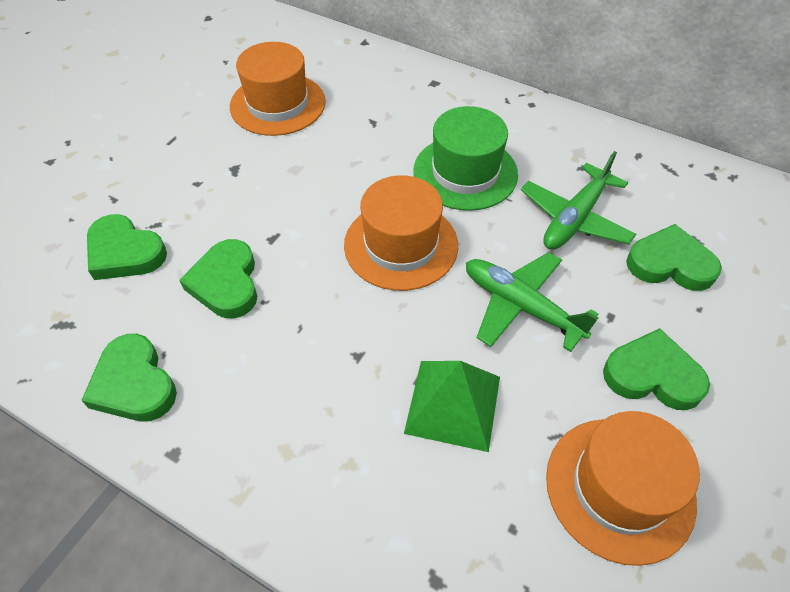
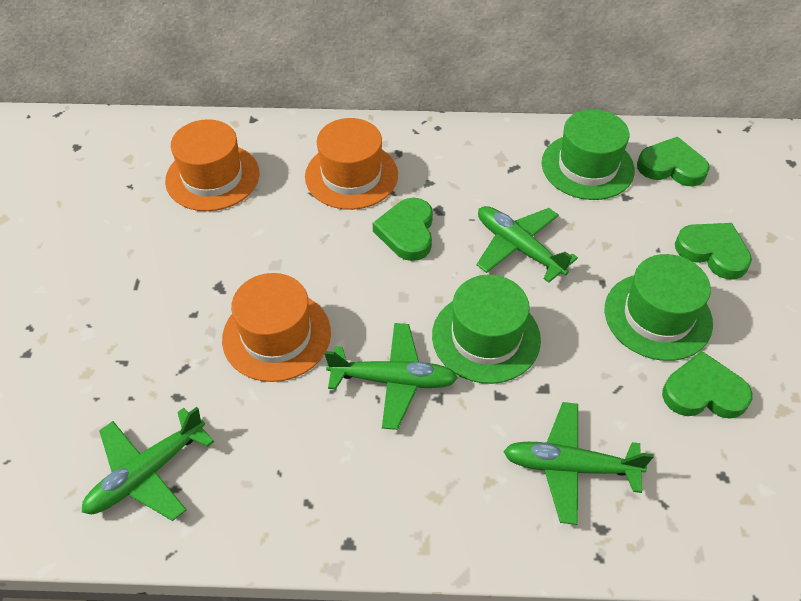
green hat: [413,106,518,211] = 1 -> [432,275,541,384] [542,109,635,200] [604,254,713,361] = 3
green heart: [81,334,177,421] [87,214,167,280] [179,239,257,318] [603,328,710,410] [626,224,722,291] = 5 -> [373,198,433,261] [637,136,710,186] [662,351,752,419] [675,223,752,280] = 4
green plane: [466,252,598,352] [521,151,636,250] = 2 -> [82,407,214,521] [325,323,458,430] [477,206,578,283] [503,402,654,525] = 4
green pyramid: [404,361,500,452] = 1 -> none = 0

